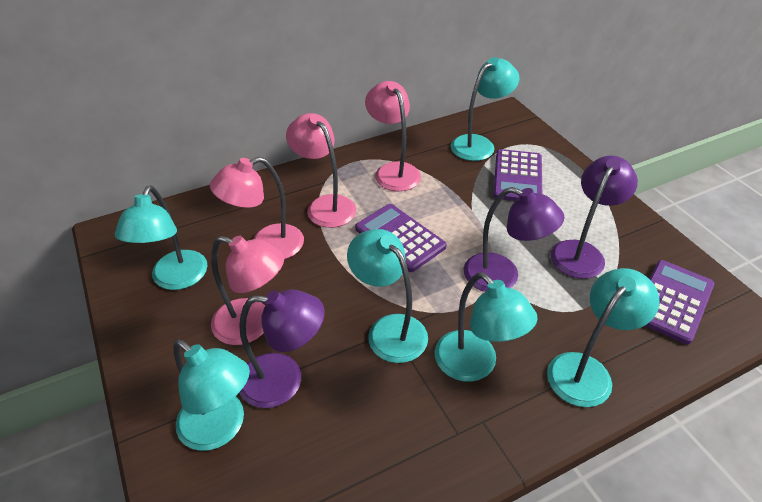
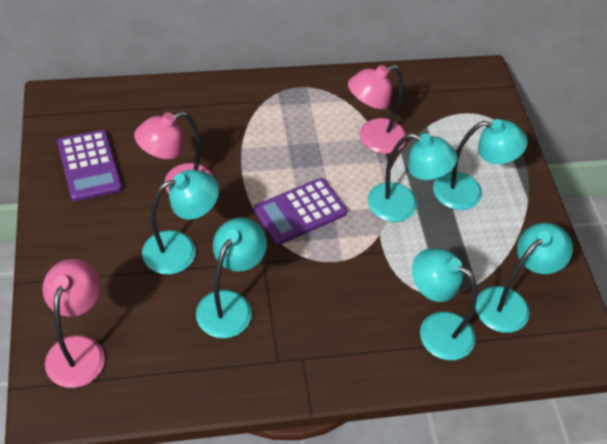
pink lamp: [210,157,304,259] [211,236,284,345] [286,113,356,228] [365,81,421,191] = 4 -> [42,259,105,388] [134,111,214,193] [348,65,406,154] = 3
purple calculator: [355,204,446,272] [493,149,542,201] [645,260,714,344] = 3 -> [57,130,122,201] [254,178,347,245] = 2
purple lamp: [239,290,325,408] [464,187,565,292] [551,156,638,279] = 3 -> none = 0

